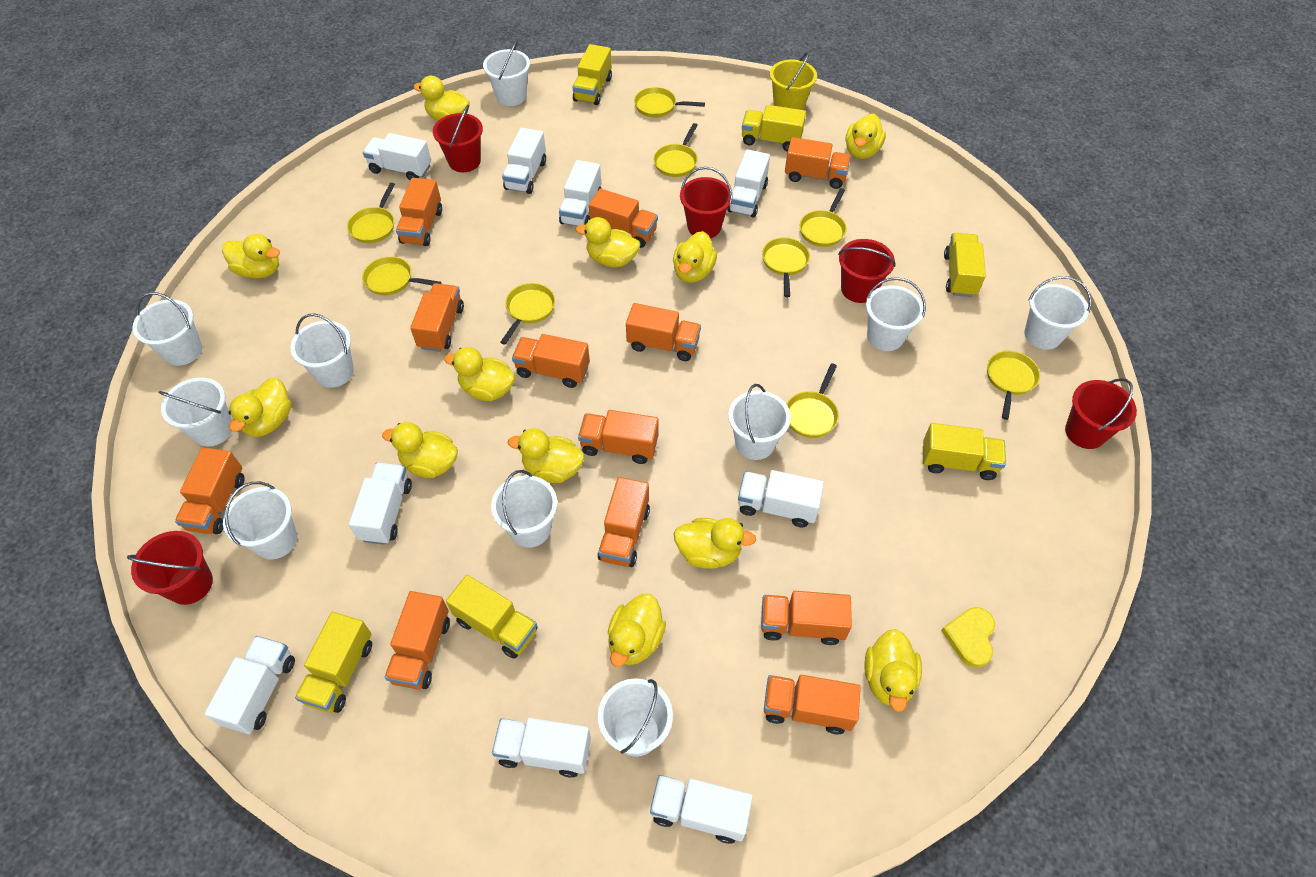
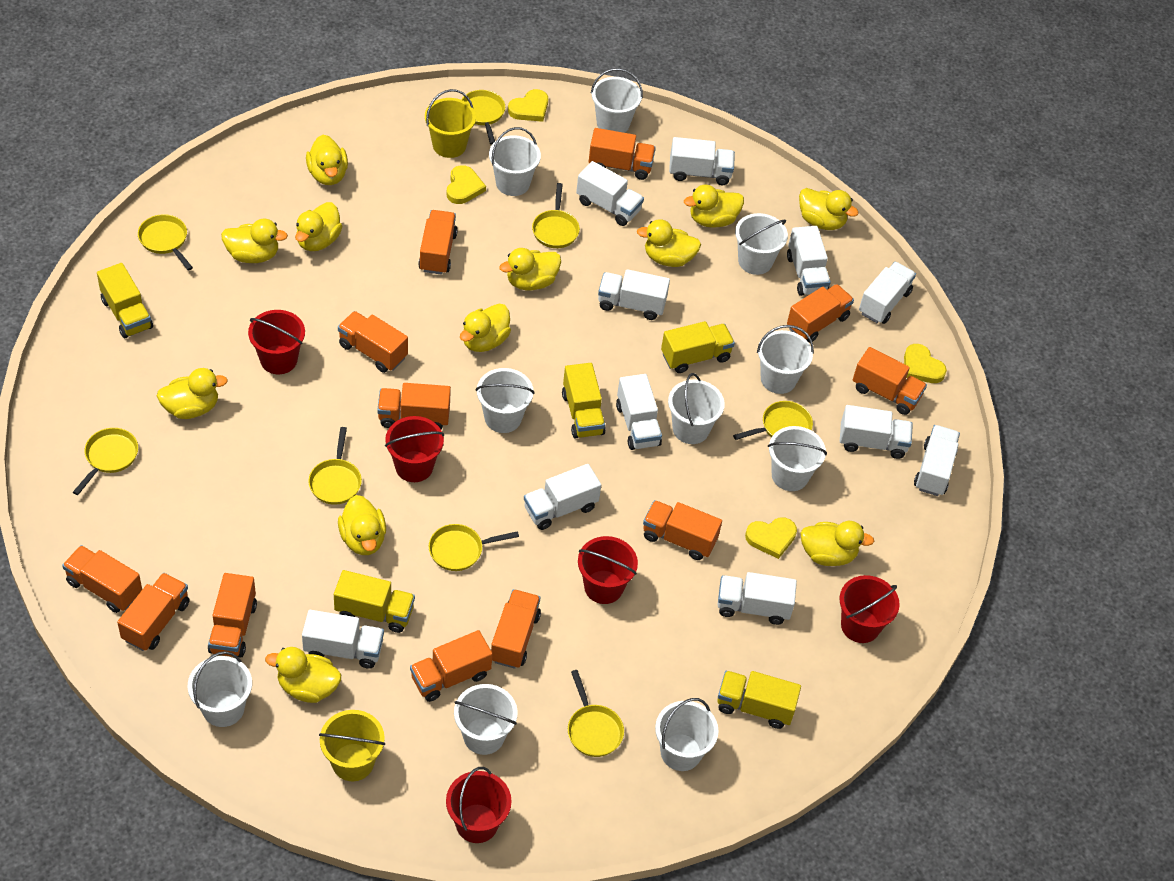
white truck: [204,636,295,734] [349,463,412,545] [363,133,431,180] [492,718,591,778] [502,128,546,194] [559,160,602,226] [650,775,753,844] [727,149,770,218] [738,470,824,528] = 9 -> [302,610,384,669] [524,464,601,530] [576,161,644,226] [598,269,670,320] [616,374,662,450] [669,137,735,185] [717,572,797,625] [787,226,831,296] [840,405,913,459] [859,262,916,324] [914,425,960,496] = 11
yellow bucket: [770,52,817,110] = 1 -> [319,710,385,781] [425,89,476,158] = 2
yellow heart: [941,607,995,668] = 1 -> [447,165,486,204] [508,89,548,122] [745,517,797,559] [904,344,947,383] = 4
yellow pan: [347,183,395,243] [362,256,441,295] [500,283,555,345] [634,87,705,118] [653,123,698,177] [762,237,810,297] [786,363,839,438] [800,188,846,247] [987,351,1040,420] = 9 -> [73,428,138,495] [138,214,193,271] [308,427,362,505] [429,524,519,571] [461,90,505,145] [532,183,580,248] [568,670,624,757] [733,401,813,440] = 8
yellow truck: [295,612,372,713] [446,575,537,659] [573,44,612,105] [742,105,806,152] [923,423,1006,480] [944,233,986,297] = 6 -> [97,263,153,338] [334,570,415,633] [562,363,606,438] [661,321,735,373] [717,671,801,729] = 5

